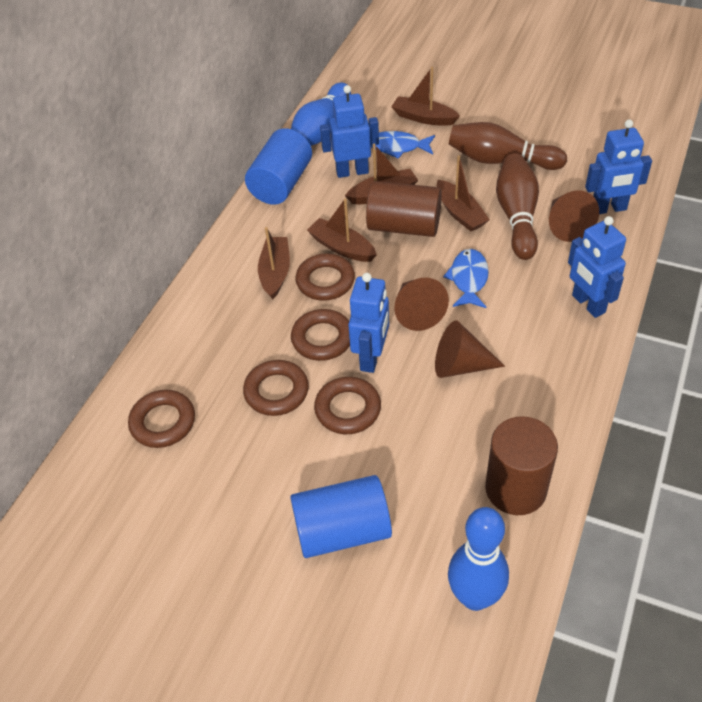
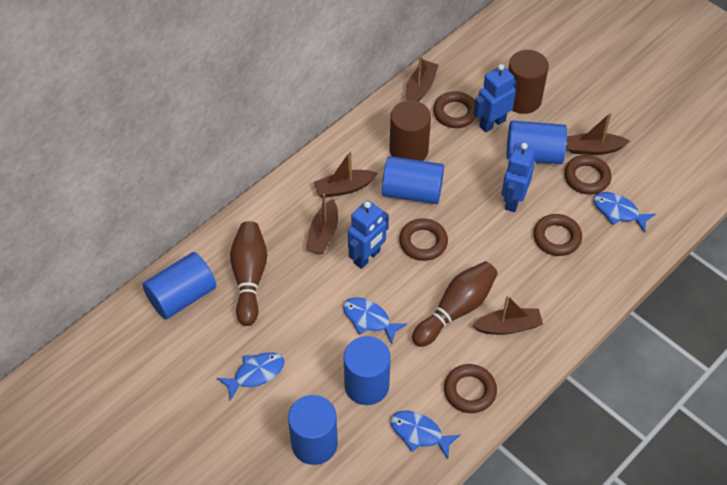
blue bowling pin: [291,83,351,146] [448,507,509,611] = 2 -> none = 0
blue cylinder: [245,128,312,205] [290,475,392,558] = 2 -> [142,252,216,319] [288,395,338,465] [344,336,391,405] [382,156,444,204] [506,120,567,164] = 5
blue fish: [371,131,435,159] [443,249,489,308] = 2 -> [217,352,285,401] [343,297,407,344] [390,411,460,459] [593,192,656,233] = 4
blue robot: [320,85,379,178] [348,273,389,373] [568,216,626,318] [585,119,652,214] = 4 -> [348,200,389,269] [473,64,517,133] [502,143,536,212] = 3
brown cone: [394,278,449,331] [435,320,505,378] [549,190,599,242] = 3 -> none = 0

